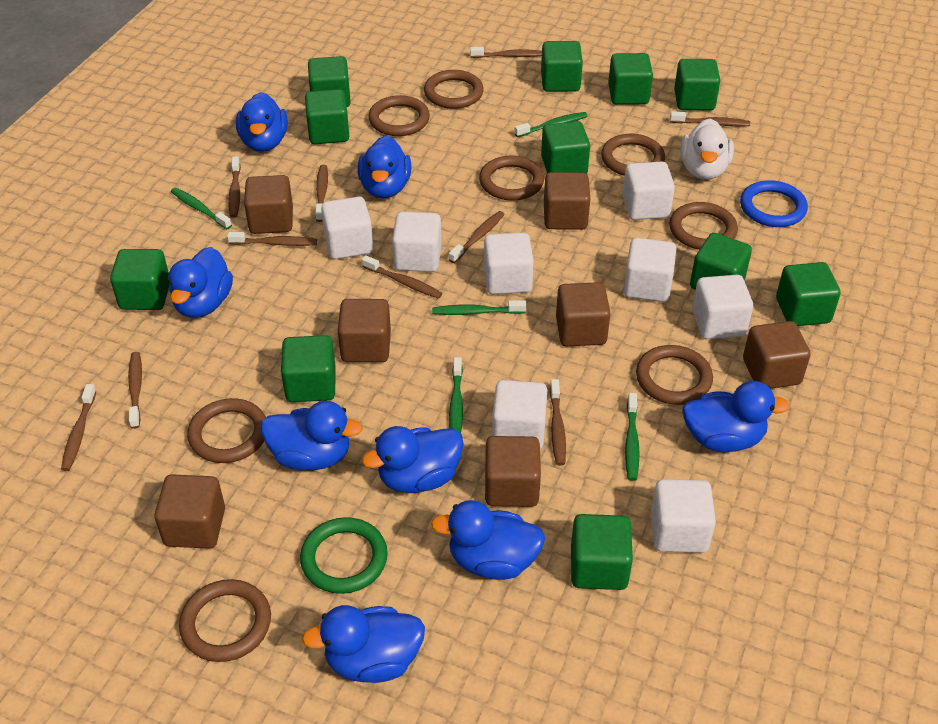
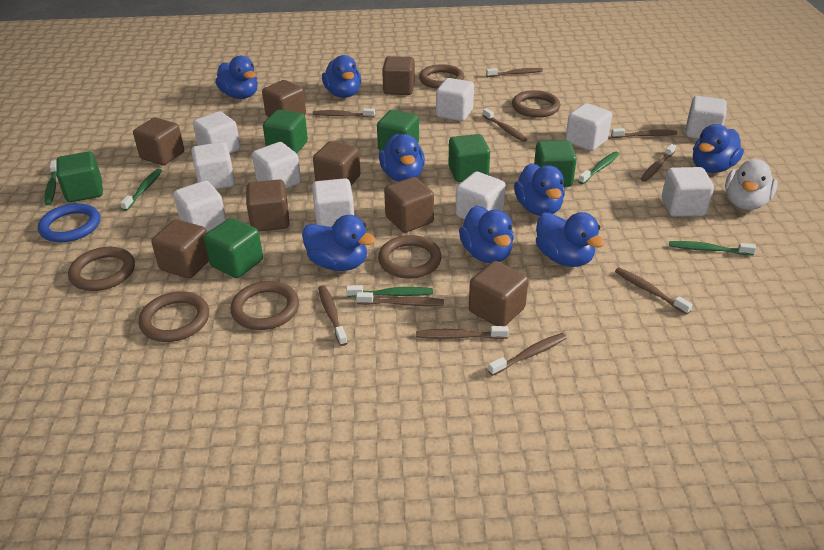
brown cube: [154,474,225,549] [244,175,293,234] [338,299,391,362] [485,436,541,507] [544,172,590,230] [556,282,611,346] [743,321,811,389] = 7 -> [133,118,184,165] [151,219,209,278] [246,180,289,232] [262,80,306,117] [313,141,360,185] [382,56,415,95] [384,177,434,233] [469,261,528,326] = 8
brown ring: [179,579,271,662] [187,398,266,463] [368,95,430,136] [424,70,484,109] [479,156,544,201] [601,134,665,176] [636,345,713,405] [669,202,738,250] = 8 -> [68,247,135,291] [139,291,209,342] [230,281,299,330] [378,235,441,279] [419,64,464,89] [512,90,560,118] = 6
green cube: [110,249,169,310] [281,335,336,402] [305,89,349,144] [308,56,351,107] [541,41,583,92] [541,121,590,174] [571,514,633,590] [608,53,653,105] [674,59,720,111] [690,233,752,290] [776,262,841,326] = 11 -> [56,151,103,202] [204,218,263,278] [263,110,308,153] [377,110,419,151] [448,134,490,182] [534,140,577,187] = 6
green ring: [300,517,388,594] = 1 -> none = 0
white cube: [321,197,373,259] [392,212,441,272] [484,233,534,294] [492,380,547,449] [622,162,675,220] [624,238,676,302] [651,479,716,553] [692,275,753,339] = 8 -> [174,180,226,232] [191,142,235,189] [193,111,240,154] [252,142,301,189] [312,178,354,227] [436,78,474,121] [455,172,506,220] [566,103,612,151] [662,167,714,217] [686,96,727,139] = 10

